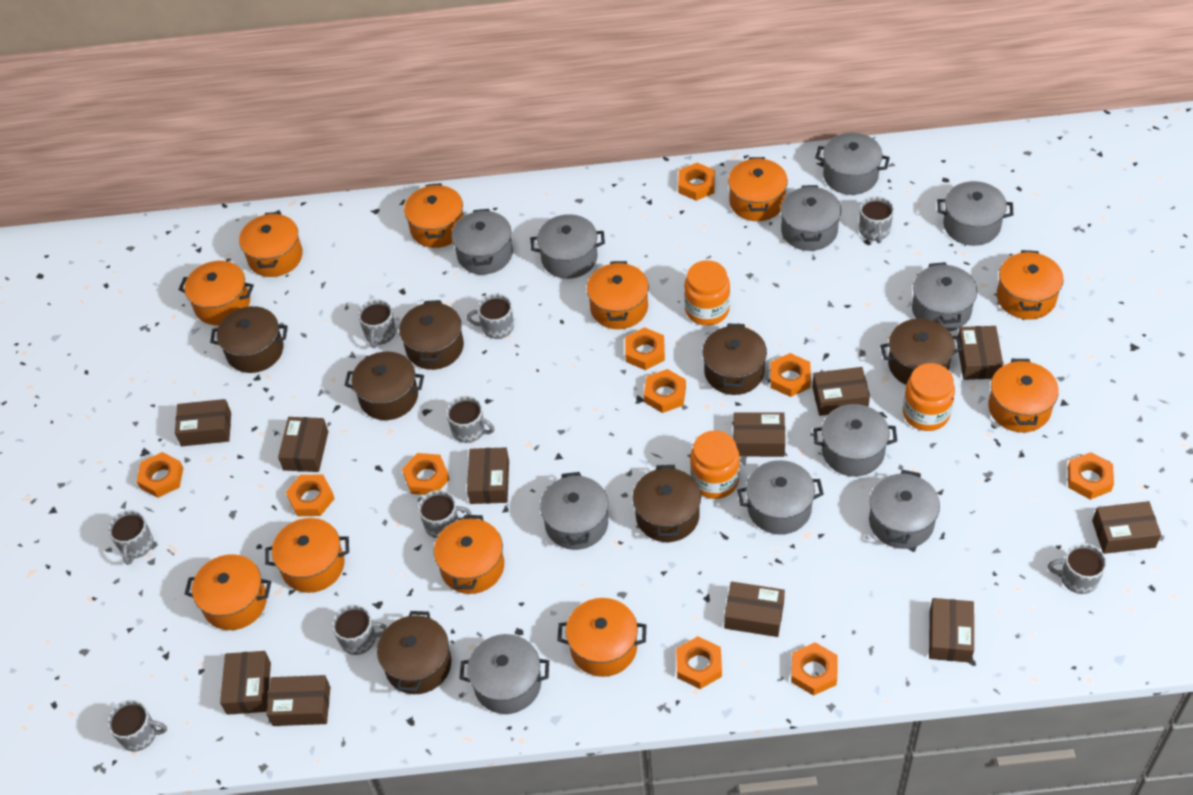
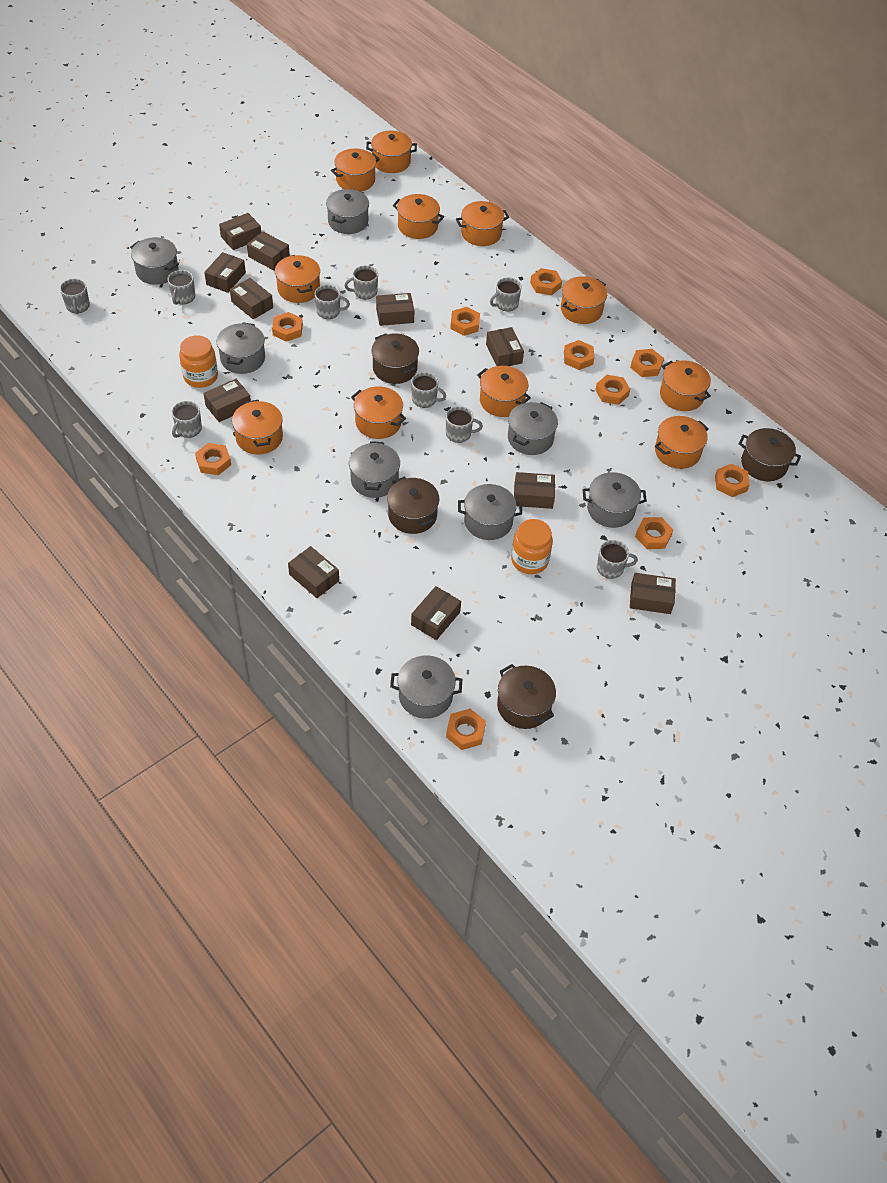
brown pot: [210,306,287,373] [344,351,424,420] [377,611,451,694] [399,300,464,370] [632,465,701,542] [702,324,767,395] [880,319,963,385] = 7 -> [371,333,419,384] [387,477,439,534] [497,664,556,729] [739,428,801,481] = 4
grey pot: [452,209,513,275] [459,634,549,714] [530,214,605,279] [540,472,608,550] [737,460,824,535] [780,185,841,251] [813,404,897,477] [815,133,890,195] [869,470,940,549] [912,262,977,332] [937,181,1013,246] = 11 -> [130,237,179,285] [217,322,265,374] [326,189,369,234] [349,441,400,498] [390,655,462,719] [458,484,522,540] [508,402,558,455] [583,472,647,528] = 8
orange jar: [684,260,730,326] [690,430,740,499] [903,363,955,431] = 3 -> [179,335,218,388] [511,519,553,574] = 2

